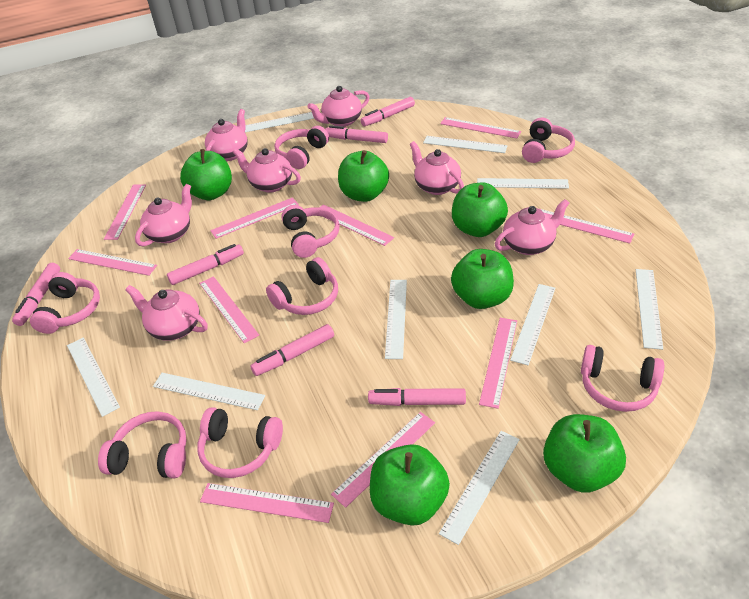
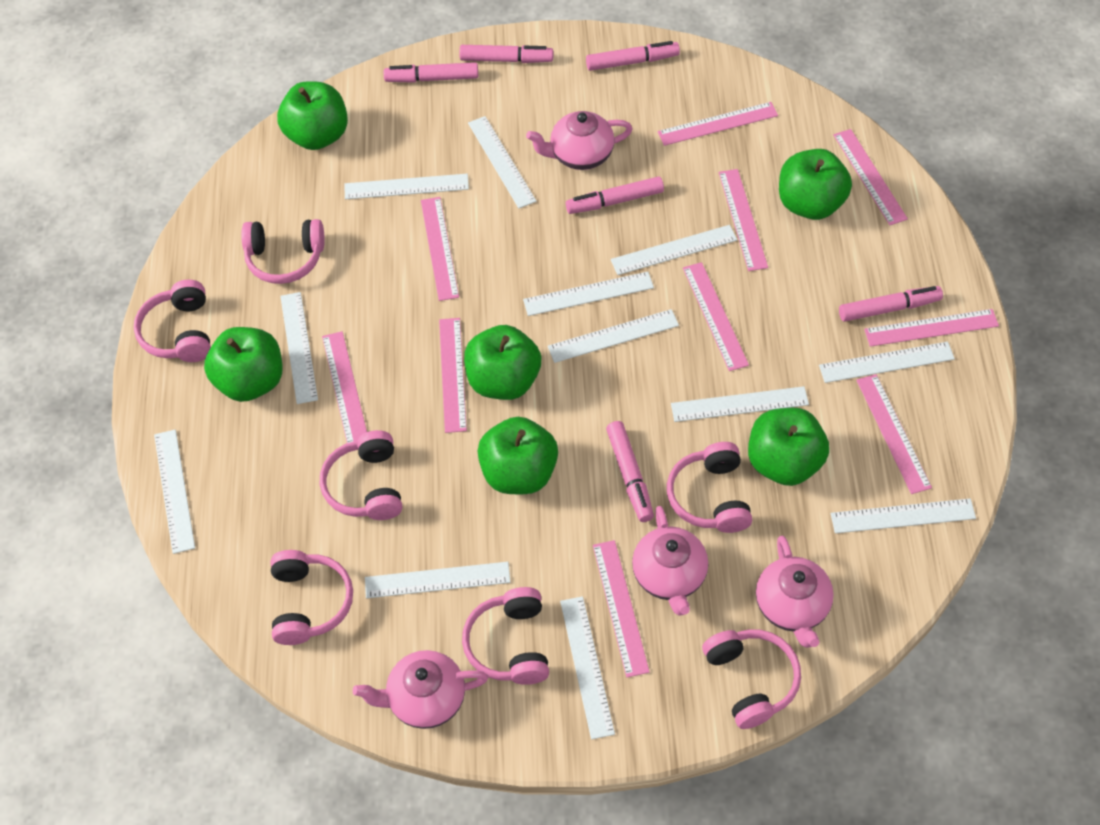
pink headphones: [30,272,100,334] [98,411,187,478] [197,407,283,478] [266,257,338,315] [275,126,329,169] [281,205,340,258] [522,118,575,163] [581,345,664,412] = 8 -> [134,279,211,362] [241,219,325,284] [270,550,353,645] [320,430,402,520] [462,587,549,685] [667,442,752,533] [702,629,801,729] = 7
pink teapot: [125,285,208,341] [135,184,192,246] [205,109,248,161] [233,148,301,193] [308,86,370,127] [410,141,464,195] [495,199,569,255] = 7 -> [353,650,489,729] [526,111,633,170] [632,506,708,616] [756,535,834,648] = 4
white ruler: [67,338,120,417] [153,373,265,410] [245,112,314,132] [385,280,407,359] [423,136,508,153] [439,431,520,545] [477,178,569,189] [510,284,555,365] [636,269,663,350] = 9 -> [154,430,195,554] [280,292,318,404] [345,174,469,199] [365,562,510,598] [468,116,536,208] [523,272,654,316] [548,309,679,363] [560,596,615,739] [611,225,737,275] [671,386,809,422] [819,342,955,383] [831,498,976,533] = 12

